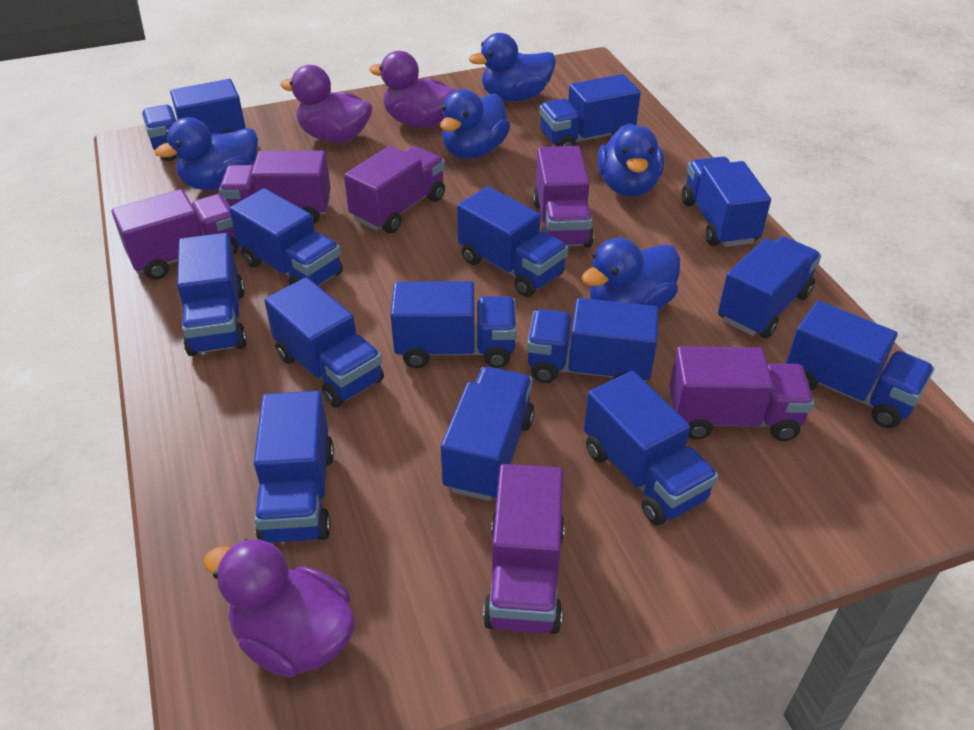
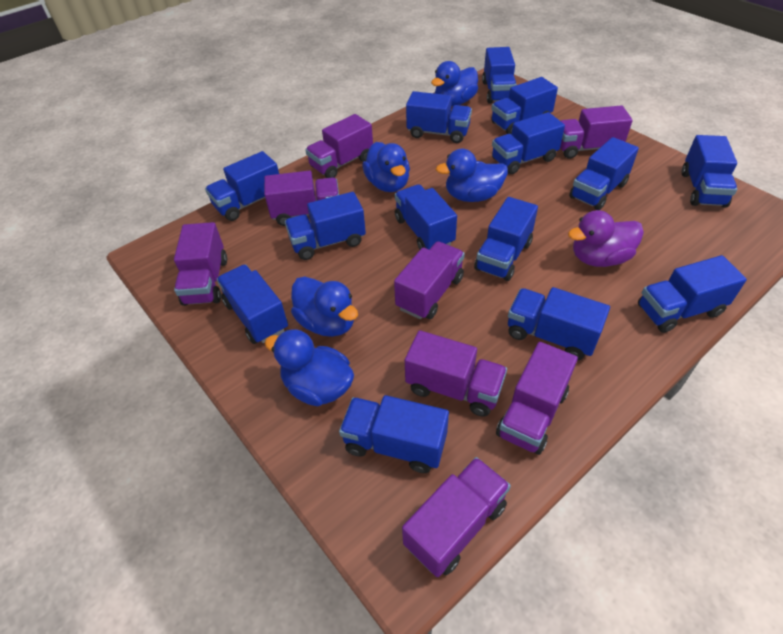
purple duck: [204,539,355,678] [280,65,372,143] [369,51,456,128] = 3 -> [568,210,644,267] = 1
purple truck: [112,189,238,280] [219,151,331,224] [344,146,445,233] [483,464,565,634] [533,146,594,248] [669,346,814,441] = 6 -> [174,222,227,306] [264,171,339,226] [305,114,373,178] [394,241,465,319] [402,457,511,577] [405,330,507,417] [496,342,578,455] [560,105,633,159] = 8

